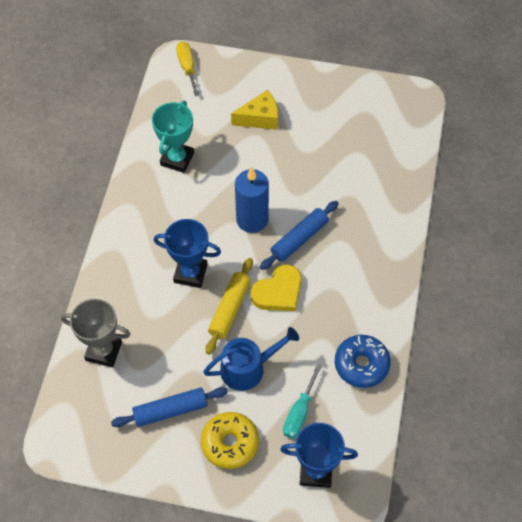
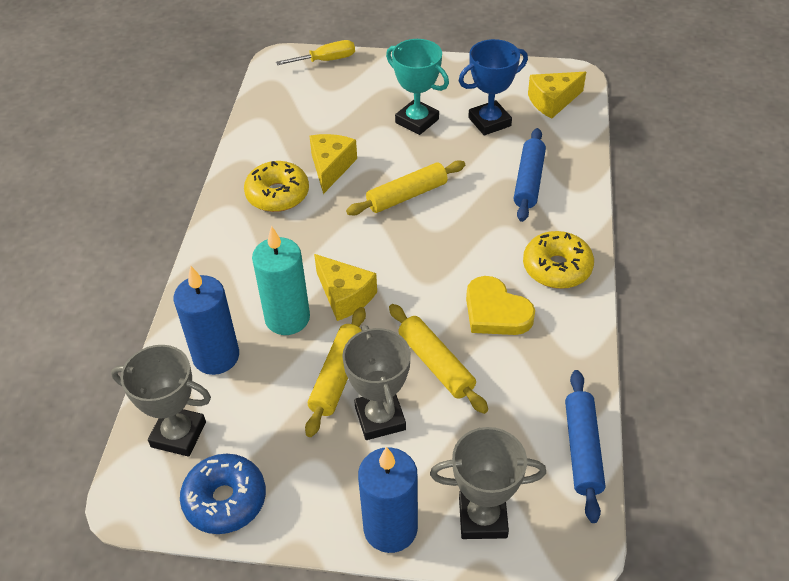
blue candle: [235,167,269,233] = 1 -> [173,266,239,375] [358,447,418,553] = 2
blue trophy: [154,219,221,288] [280,423,358,488] = 2 -> [459,39,528,135] = 1
blue watering can: [203,327,299,391] = 1 -> none = 0
grey trophy: [61,298,130,367] = 1 -> [111,345,211,457] [342,325,411,440] [430,427,546,539] = 3
turquoise candle: none = 0 -> [252,226,310,335] = 1
turquoise screwdriver: [283,364,322,439] = 1 -> none = 0
yellow cheese: [231,90,278,130] = 1 -> [310,134,357,194] [314,254,377,321] [528,72,586,119] = 3
yellow donut: [201,412,259,469] = 1 -> [244,161,309,212] [523,231,594,289] = 2
yellow rolling pin: [206,258,253,355] = 1 -> [305,307,366,437] [346,160,465,215] [389,304,488,414] = 3

